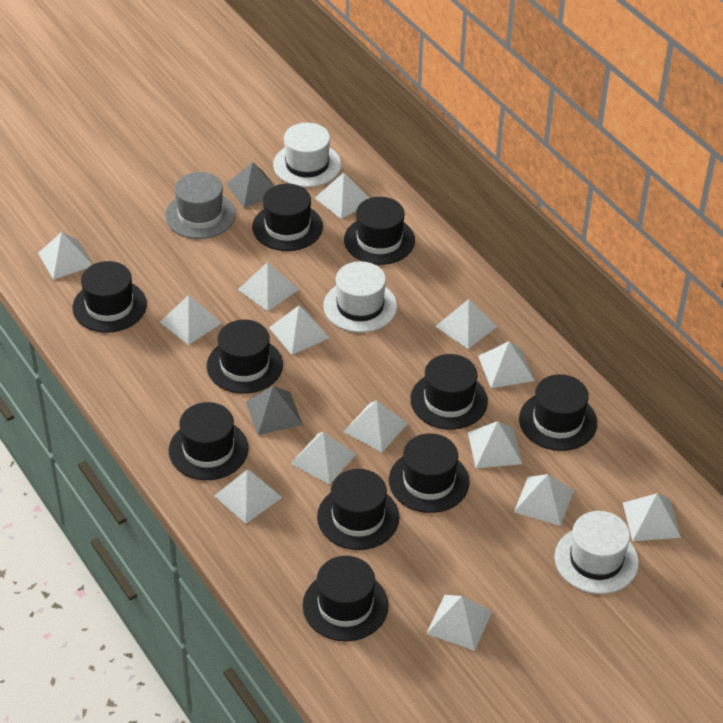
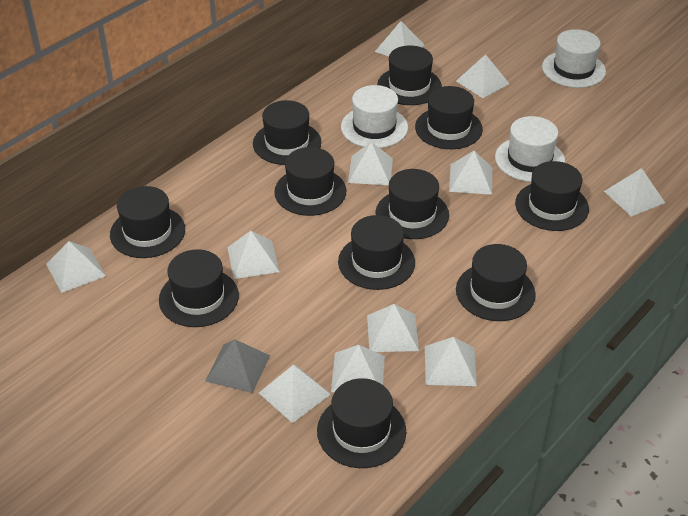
black hat: [72,261,147,333] [169,402,248,480] [207,320,283,394] [252,184,323,251] [303,556,389,641] [317,469,400,550] [344,197,415,265] [389,433,470,513] [410,354,488,430] [519,374,597,451] = 10 -> [110,186,185,258] [159,249,239,327] [253,100,321,165] [274,147,346,216] [317,378,406,468] [338,215,415,290] [375,169,449,239] [377,46,442,105] [415,86,483,149] [456,244,536,321] [515,161,589,231] = 11
grey hat: [165,172,236,239] = 1 -> none = 0
grey pyramid: [226,162,274,208] [246,386,303,435] = 2 -> [205,339,270,393] = 1
white pyramid: [38,232,93,280] [160,295,222,345] [214,470,283,524] [238,262,299,311] [269,305,330,355] [290,432,356,485] [315,172,369,219] [344,400,408,452] [426,595,492,651] [435,299,498,349] [468,421,522,468] [478,341,535,388] [514,474,574,526] [623,493,681,541] = 14 -> [46,241,106,293] [227,231,279,279] [259,365,331,423] [331,345,385,392] [348,142,393,185] [367,304,419,352] [375,21,424,56] [425,337,477,386] [449,151,492,195] [456,54,509,98] [604,168,665,217] = 11

